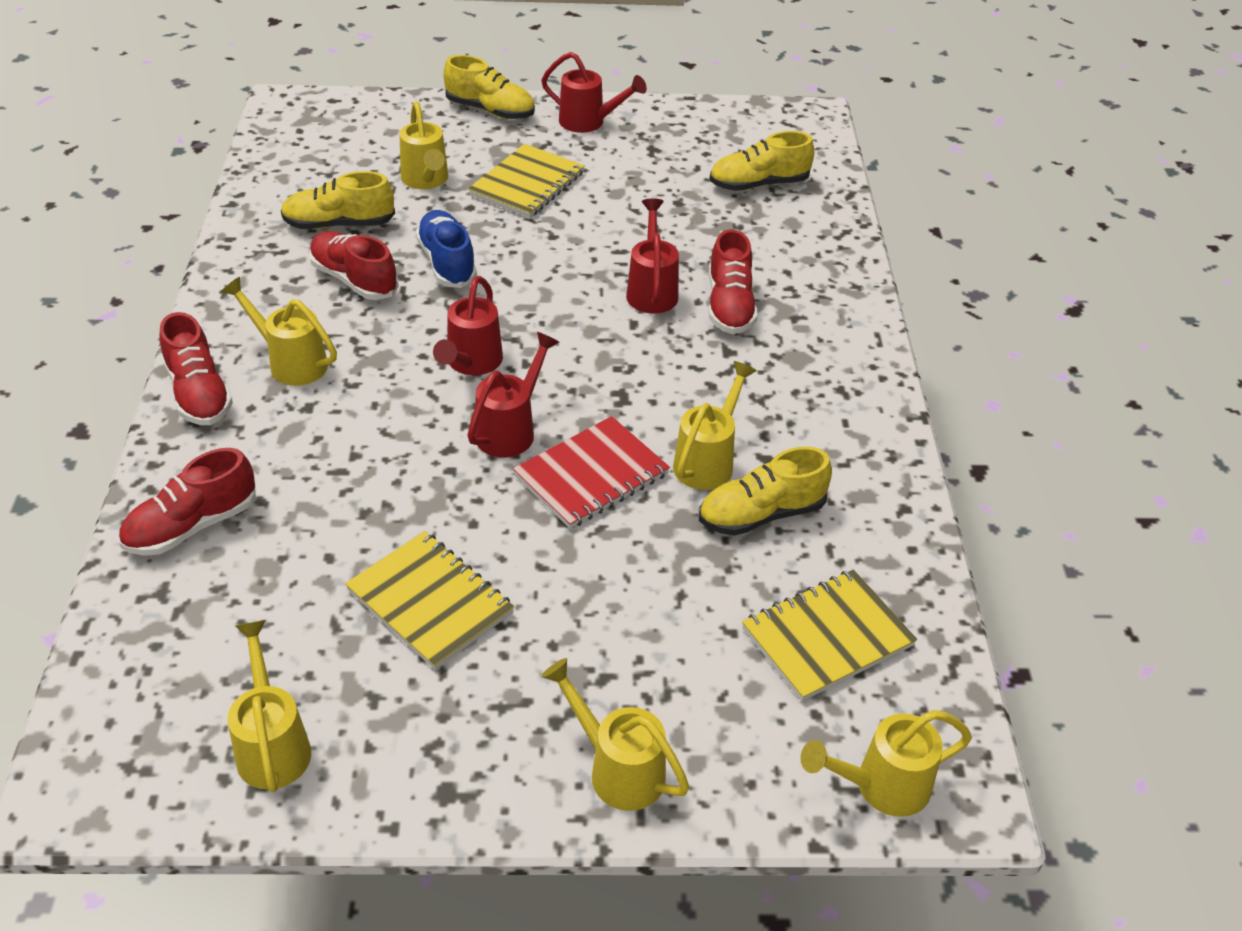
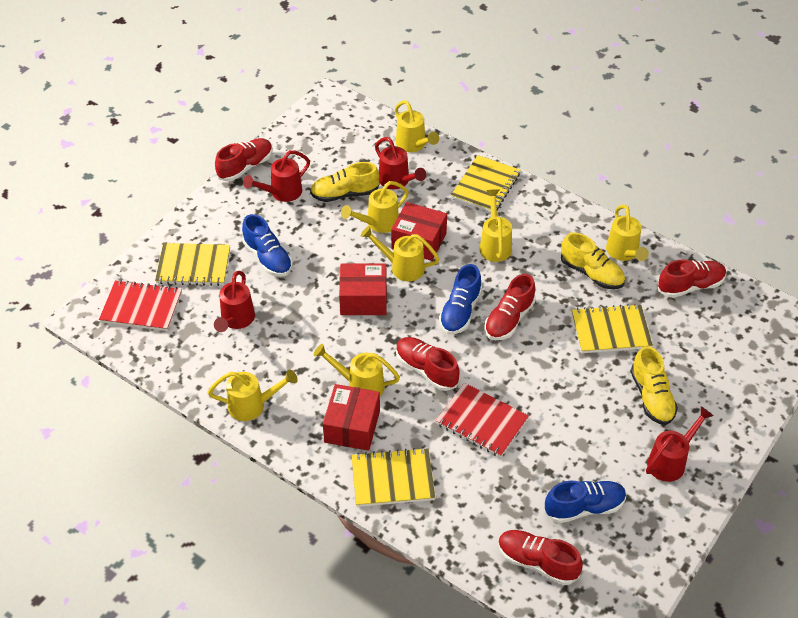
blue shoe: [415,210,477,288] = 1 -> [242,214,292,277] [439,264,482,334] [544,481,626,523] = 3
red box: none = 0 -> [323,384,380,451] [339,263,387,315] [391,202,447,261] = 3
red notebook: [513,416,670,529] = 1 -> [99,280,182,331] [435,383,529,458] = 2
red shoe: [119,448,256,556] [159,312,233,425] [309,231,399,300] [709,229,758,334] = 4 -> [215,138,273,181] [396,337,460,391] [484,274,536,340] [498,530,583,585] [658,260,726,298] = 5
yellow notebook: [345,531,514,670] [468,144,585,218] [742,569,917,701] = 3 -> [155,243,230,286] [351,447,435,507] [451,155,520,212] [572,304,653,353] = 4
yellow shoe: [281,171,395,229] [443,55,535,119] [699,447,832,535] [709,131,814,191] = 4 -> [310,162,380,202] [561,232,625,289] [631,346,678,425] = 3
yellow watering can: [221,277,337,386] [227,620,311,792] [399,101,449,189] [541,658,689,811] [673,361,757,490] [800,710,972,817] = 6 -> [208,369,298,421] [314,344,400,396] [341,181,409,233] [361,226,439,281] [395,100,439,152] [480,189,512,262] [606,205,649,261] = 7

